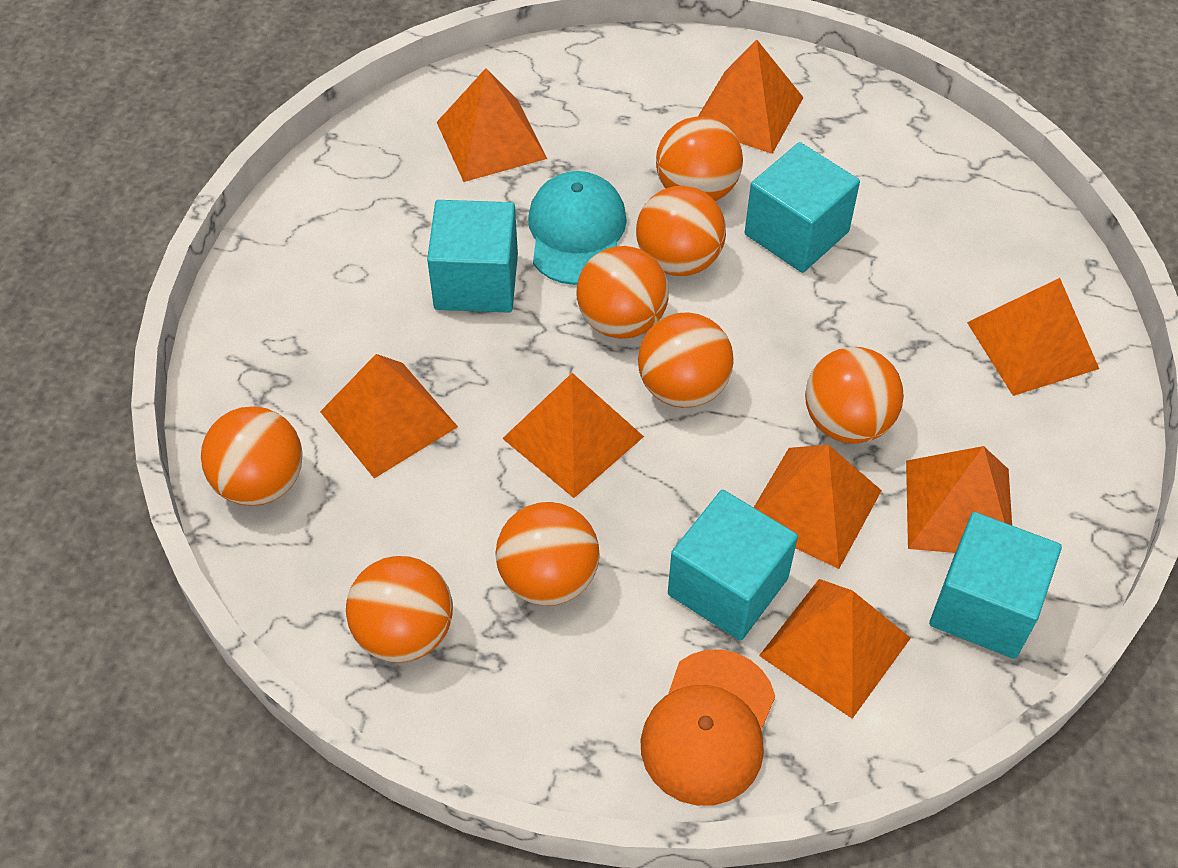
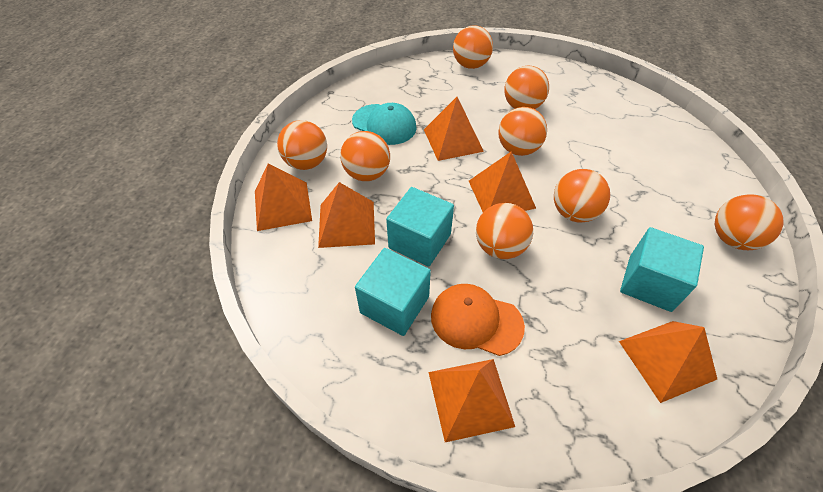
orange pyramid: [320,354,458,478] [437,68,547,182] [502,373,644,498] [698,39,804,154] [754,445,882,569] [759,579,911,719] [906,446,1012,553] [967,278,1099,396] = 8 -> [255,163,312,231] [318,182,375,248] [424,97,484,161] [428,359,515,442] [469,151,536,212] [619,321,717,403] = 6
turquoise cube: [427,200,518,313] [668,490,798,641] [745,142,860,273] [929,512,1062,659] = 4 -> [355,248,431,336] [386,187,454,267] [620,227,704,312] = 3

